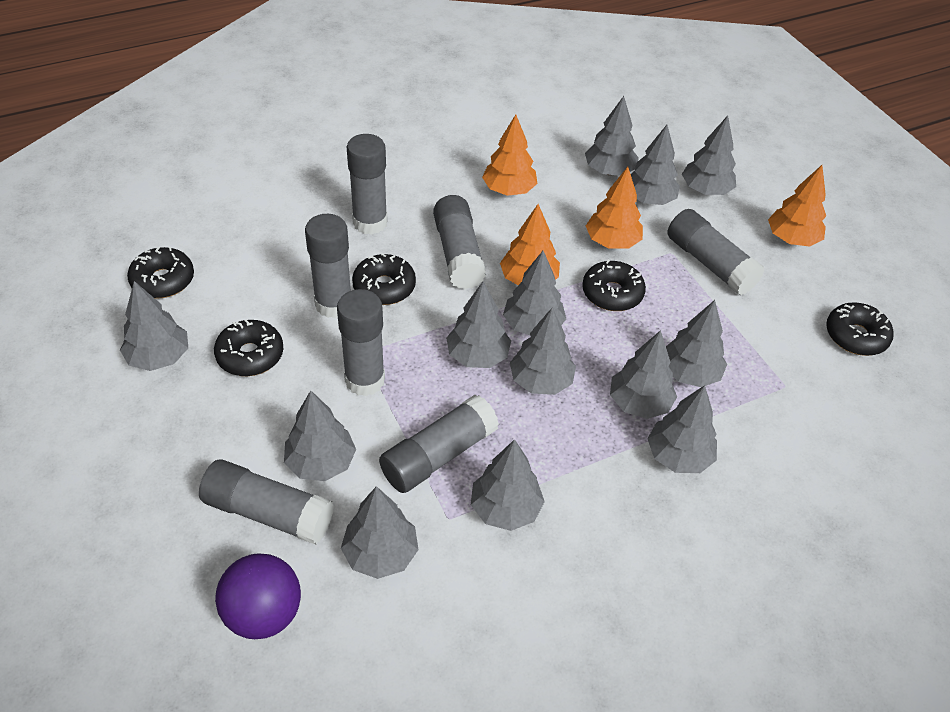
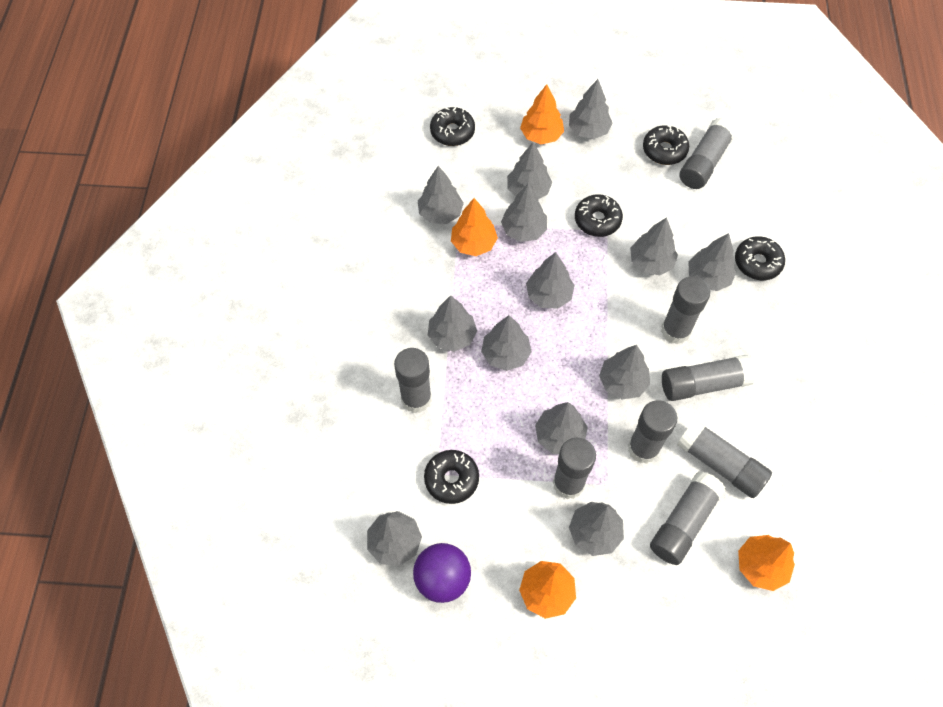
grey glue stick: [199,459,334,544] [305,214,351,318] [337,289,385,396] [347,134,388,235] [379,395,499,493] [433,195,486,289] [668,209,765,295] = 7 -> [394,348,432,413] [553,438,596,499] [628,400,677,464] [650,471,726,565] [661,276,710,344] [662,355,756,401] [677,419,772,498] [680,117,736,189] = 8

